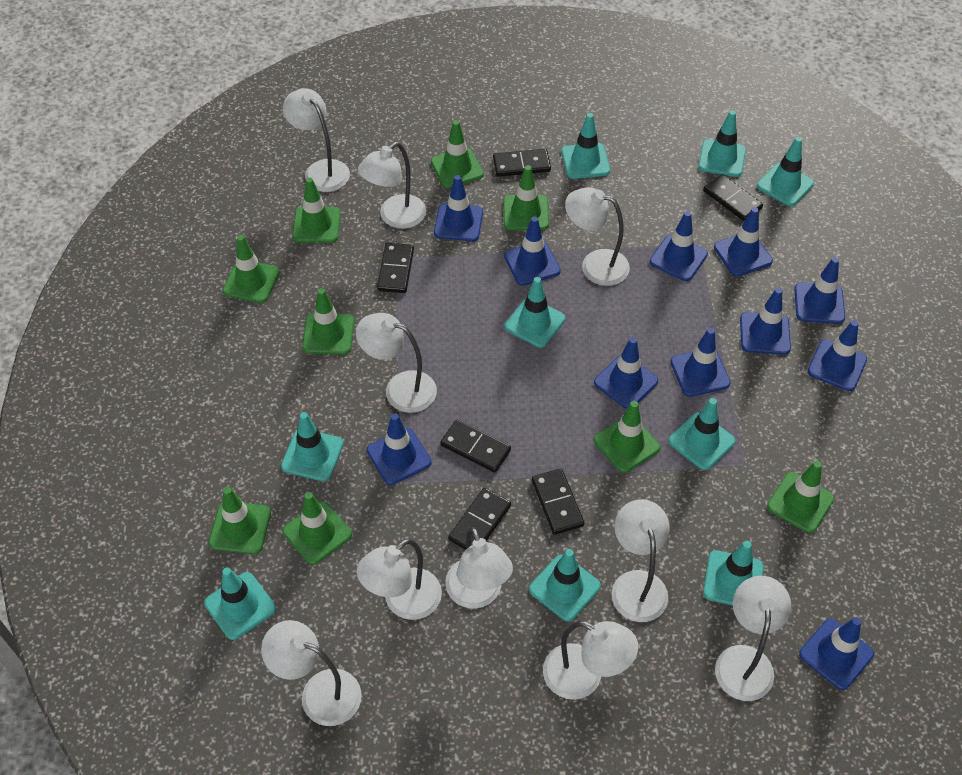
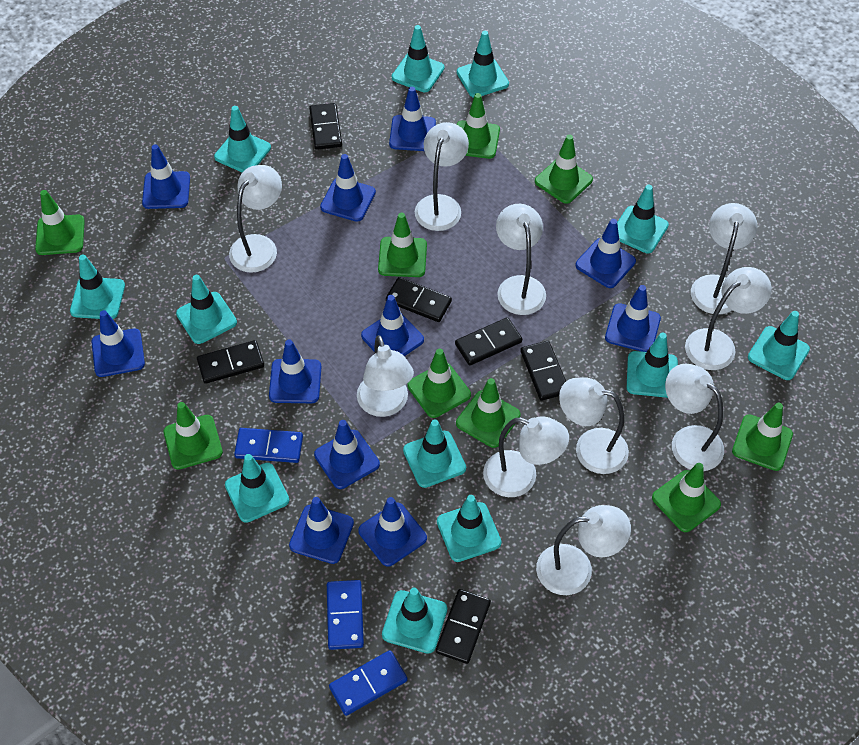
blue domino: none = 0 -> [234,428,303,463] [327,580,364,650] [329,650,408,716] = 3
turquoise traffic cone: [204,567,276,640] [281,412,343,481] [504,277,565,348] [529,549,601,622] [561,113,610,179] [668,398,735,470] [698,110,746,177] [703,541,764,606] [757,137,814,206] = 9 -> [70,255,125,319] [176,275,237,344] [214,106,271,172] [225,454,289,523] [382,588,447,654] [392,25,445,92] [403,419,466,488] [437,495,501,562] [457,31,509,98] [617,185,669,253] [627,333,678,398] [748,311,810,380] = 12

